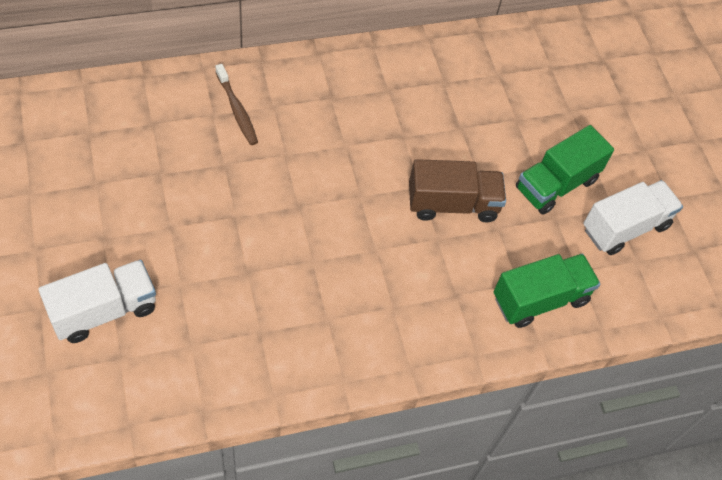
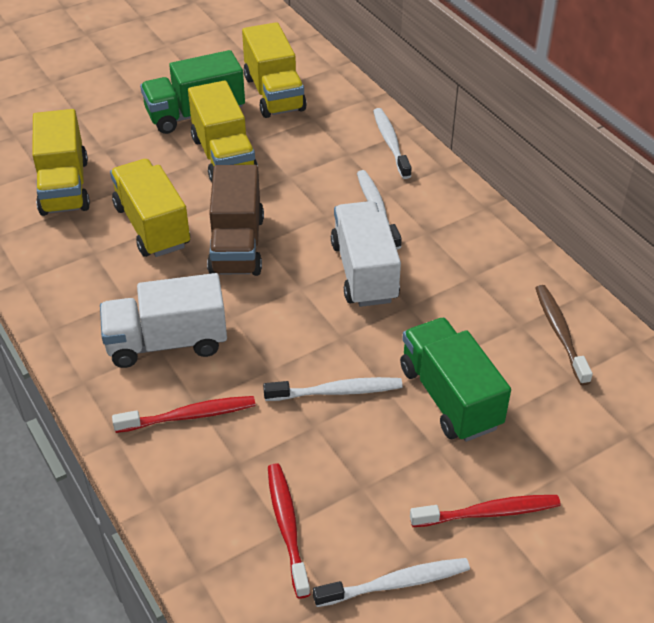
red toothbrush: none = 0 -> [112,396,256,433] [268,463,310,598] [410,495,561,527] = 3
white toothbrush: none = 0 -> [263,377,403,401] [313,558,470,607] [357,170,402,250] [373,108,412,179] = 4
yellow truck: none = 0 -> [32,109,90,216] [110,159,190,257] [188,80,258,182] [242,22,307,118] = 4

